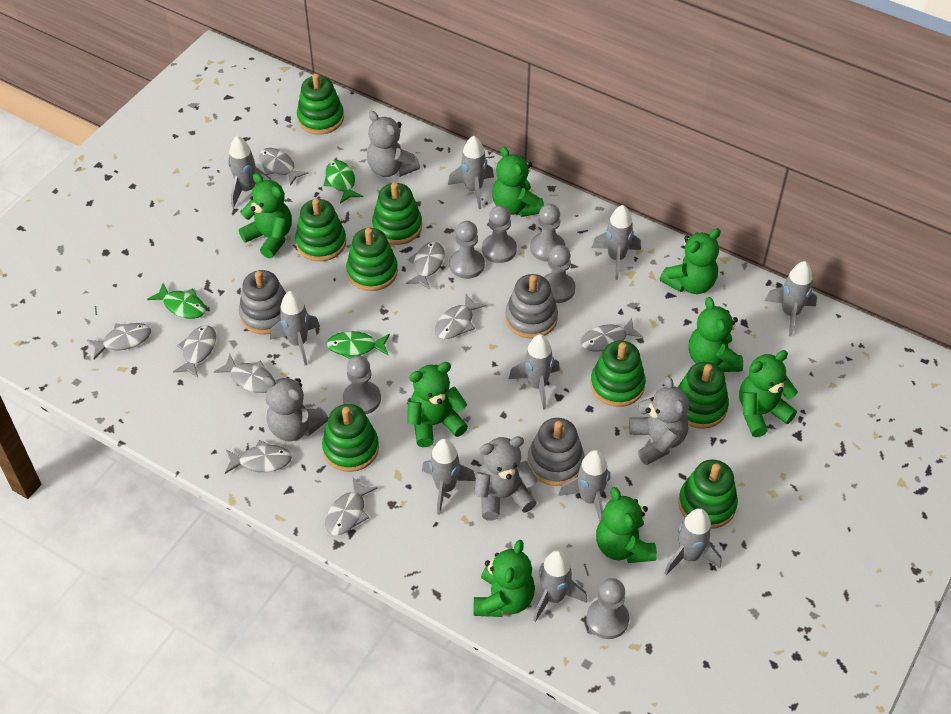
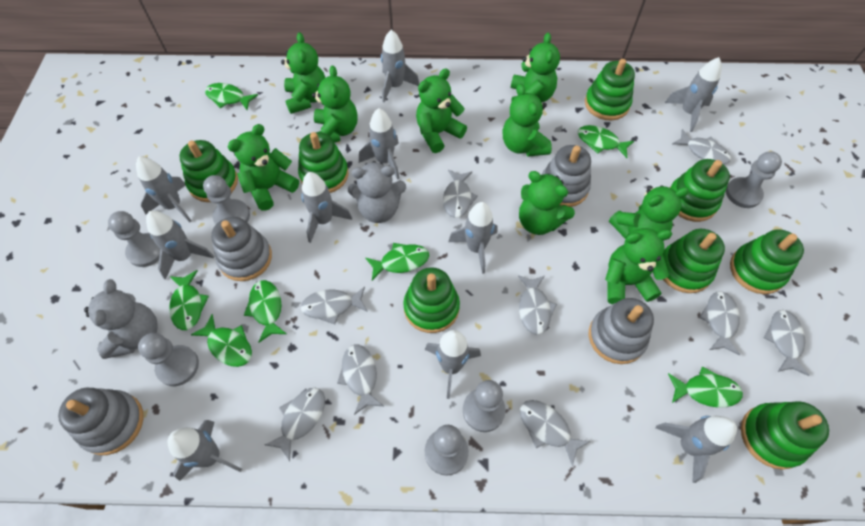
green fish: [147,283,206,319] [323,160,363,203] [327,331,390,359] = 3 -> [169,270,209,330] [191,314,252,367] [205,83,258,110] [244,280,287,343] [365,243,429,280] [578,125,634,158] [668,366,743,408] = 7
green teddy bear: [239,173,292,259] [407,362,468,447] [473,540,535,617] [492,146,544,217] [596,487,657,563] [660,228,721,294] [689,297,743,372] [739,350,798,437] = 8 -> [228,124,299,211] [281,32,325,114] [312,65,358,143] [416,68,467,153] [503,84,552,157] [511,32,560,103] [519,171,575,235] [605,228,672,304] [609,185,689,239] = 9
grey stacking toy: [239,270,286,335] [505,274,558,339] [527,418,584,486] = 3 -> [58,388,143,455] [211,217,272,281] [542,145,591,207] [589,298,654,364] = 4
grey teddy bear: [263,376,328,441] [367,111,420,177] [474,436,538,520] [629,376,689,465] = 4 -> [84,279,158,359] [348,161,406,223] = 2

